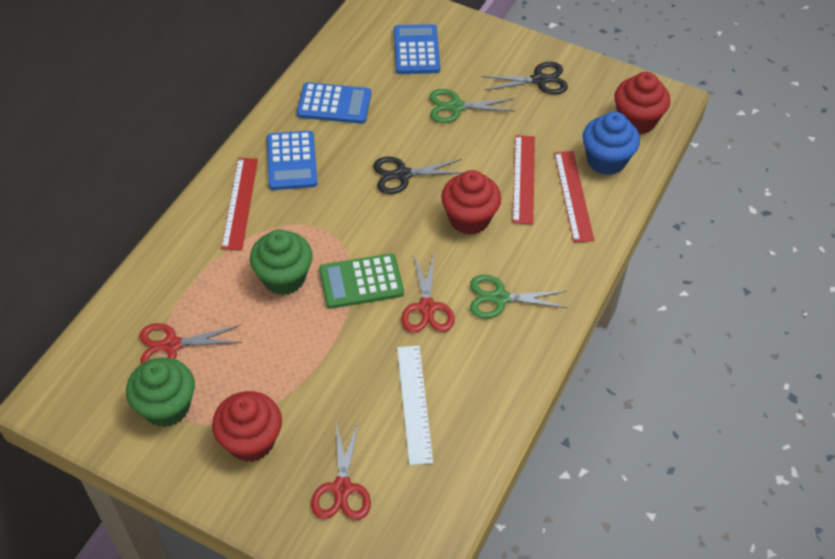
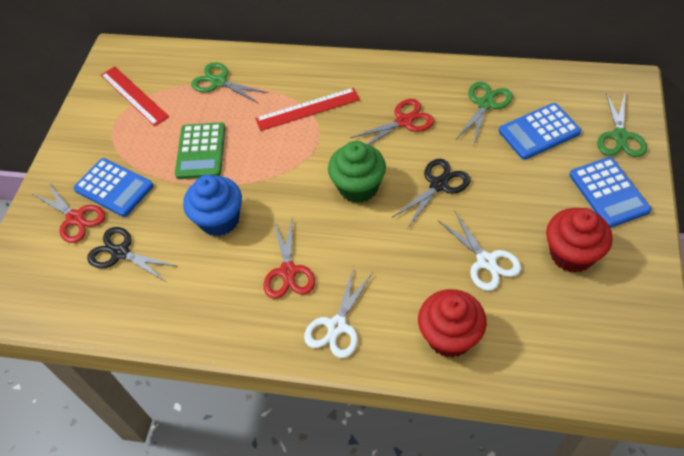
green cupcake: [126,357,195,427] [250,229,313,295] = 2 -> [328,141,386,203] = 1
green scissors: [429,89,516,123] [470,275,568,318] = 2 -> [191,62,268,103] [456,82,513,144] [597,92,647,157] = 3
red cupcake: [212,391,282,462] [441,170,501,235] [614,72,670,134] = 3 -> [418,289,487,358] [546,208,613,273] = 2
red ruler: [221,158,258,250] [512,135,535,225] [554,151,594,242] = 3 -> [101,66,169,126] [255,88,360,131] = 2
white ruler: [397,346,433,465] = 1 -> none = 0
white scissors: none = 0 -> [304,267,373,358] [439,212,521,291] = 2

